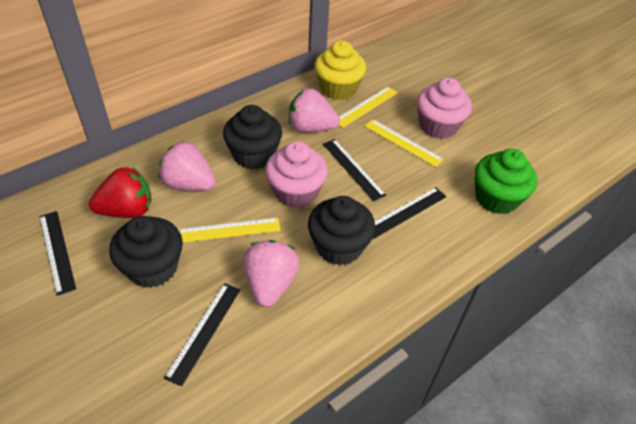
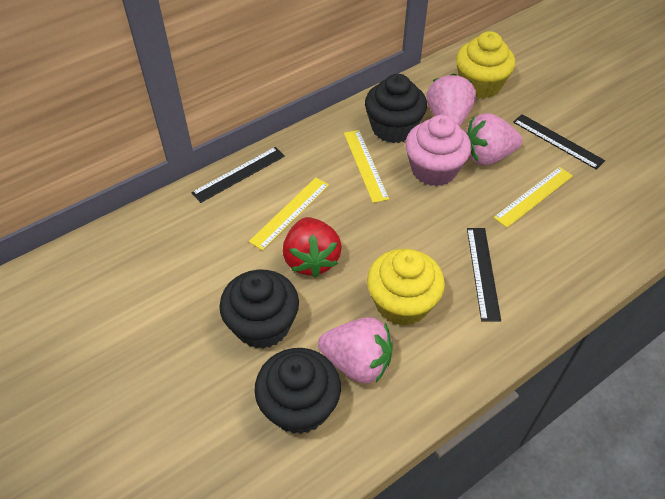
black ruler: [39,211,76,296] [164,283,240,387] [323,139,386,201] [373,187,447,239] = 4 -> [191,147,285,203] [467,228,501,322] [513,114,605,170] = 3
green cupcake: [475,149,538,214] = 1 -> none = 0
pink cupcake: [265,141,328,208] [417,78,472,139] = 2 -> [405,115,471,186] = 1
yellow cupcake: [315,40,366,100] = 1 -> [367,249,445,326] [456,31,515,99] = 2

